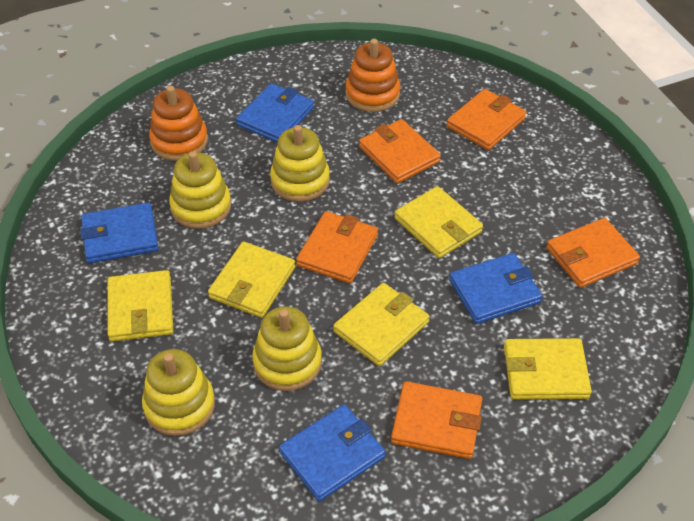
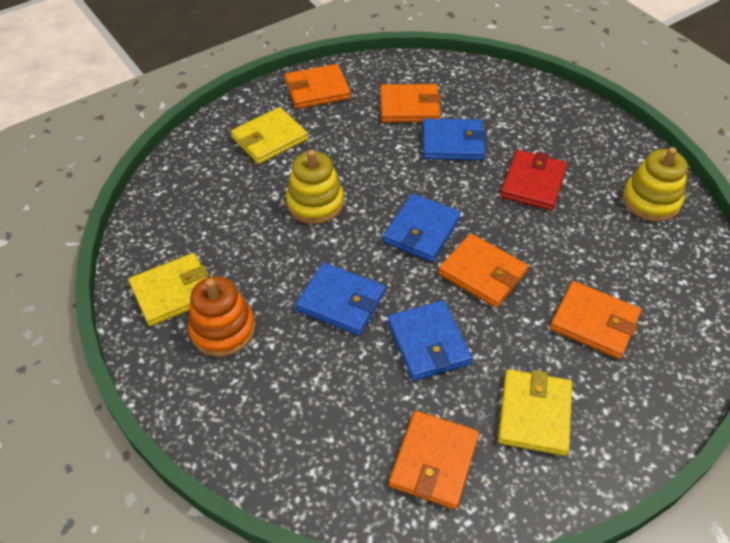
orange stacking toy: [149,86,208,161] [346,39,400,112] = 2 -> [188,276,255,357] = 1
red wallet: none = 0 -> [500,150,567,211] = 1
yellow stacking toy: [142,349,215,436] [169,151,231,229] [252,306,322,391] [270,125,330,202] = 4 -> [286,150,344,224] [623,147,688,222] = 2
yellow wallet: [107,270,173,342] [208,241,295,318] [333,283,429,366] [395,186,483,258] [504,338,592,400] = 5 -> [128,253,209,326] [231,107,308,164] [498,369,572,456] = 3

